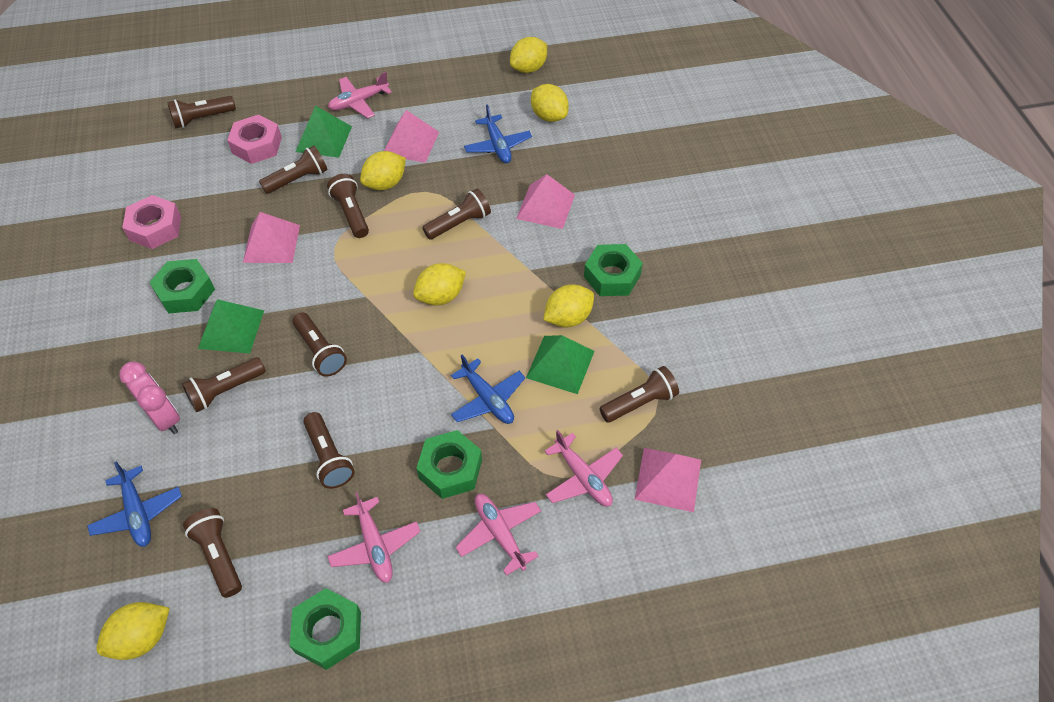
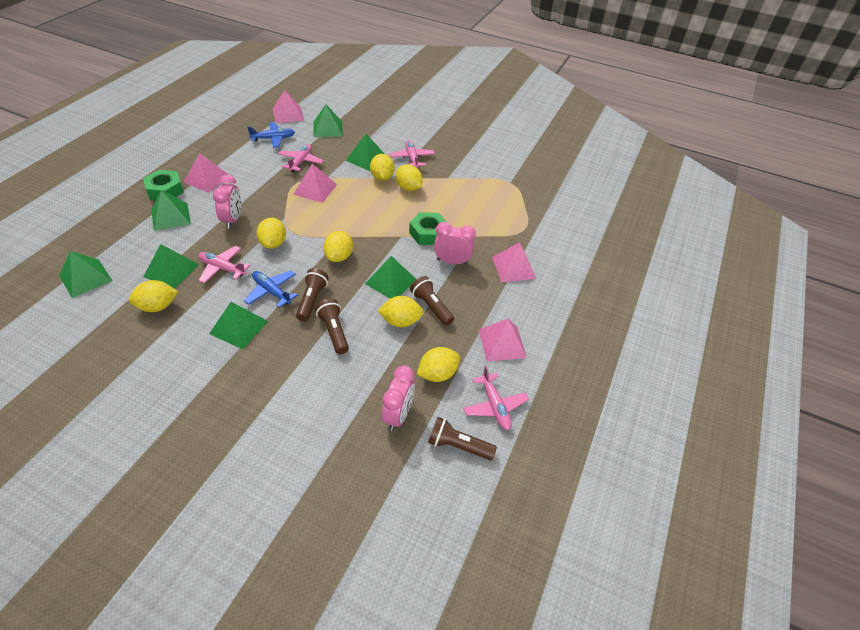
blue plane: [87,461,182,547] [451,354,525,424] [464,104,532,163] = 3 -> [244,271,298,308] [247,122,295,148] = 2
brown flashlight: [167,96,236,128] [182,357,266,412] [183,508,242,598] [259,146,328,194] [292,312,347,377] [303,412,355,489] [327,174,369,238] [422,189,491,240] [600,366,679,423] = 9 -> [296,268,329,322] [315,299,349,354] [410,276,454,326] [428,417,497,460] = 4
green nut: [149,259,215,314] [290,588,361,670] [416,430,482,499] [584,244,643,296] = 4 -> [143,170,184,200] [409,212,447,245] = 2
green pyramid: [198,299,264,354] [295,105,352,158] [526,335,595,394] = 3 -> [59,251,112,298] [143,244,199,289] [151,190,191,231] [209,302,268,349] [314,104,343,137] [346,134,384,171] [365,256,416,299] = 7
pink clock: [119,362,180,434] = 1 -> [213,174,241,229] [381,365,415,431] [434,222,476,265] = 3
pink nut: [122,195,181,249] [227,115,282,164] = 2 -> none = 0
pink pyramid: [243,212,300,263] [384,110,439,163] [516,174,575,229] [635,448,701,512] = 4 -> [184,153,227,193] [273,90,304,123] [293,163,337,203] [479,319,527,361] [492,242,536,282] = 5
yellow lemon: [96,602,170,660] [360,151,406,190] [413,263,466,305] [510,37,547,73] [531,84,569,122] [543,284,594,327] = 6 -> [129,280,178,312] [256,218,286,249] [323,231,353,262] [370,154,395,181] [378,296,423,327] [395,164,422,191] [417,347,460,382] = 7

